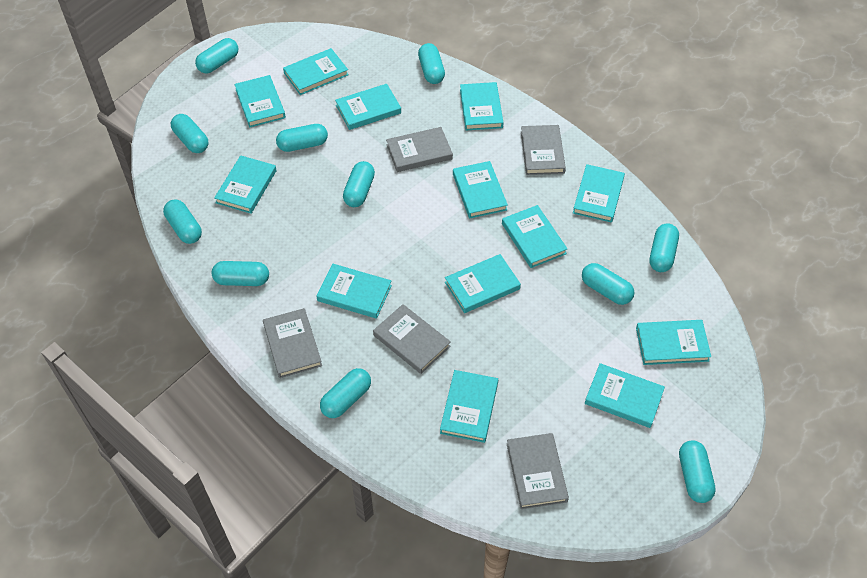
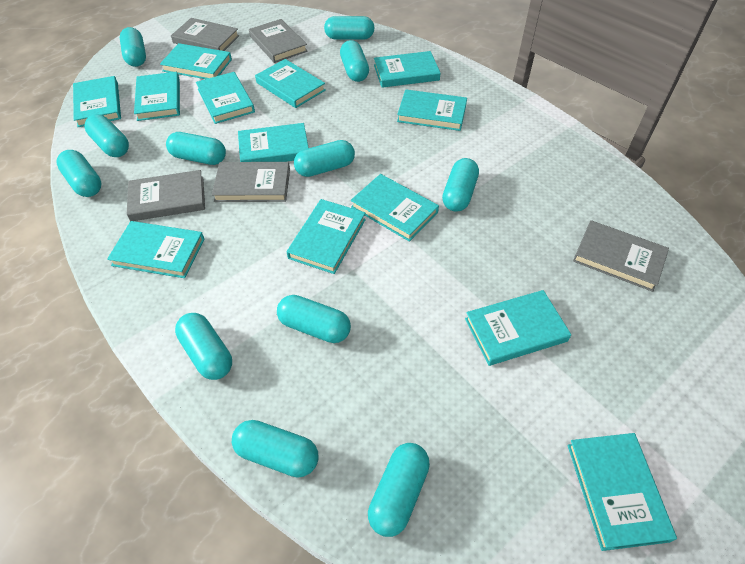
turquoise capsule: [163,199,202,244] [171,114,208,153] [195,38,238,73] [212,261,269,286] [276,124,328,152] [320,368,371,418] [343,161,375,207] [418,43,445,84] [582,263,634,305] [650,223,679,272] [679,441,716,503] = 11 -> [57,150,101,197] [84,114,129,157] [120,27,146,67] [166,132,226,165] [175,313,232,380] [232,420,319,478] [277,295,351,343] [294,140,355,177] [324,16,374,40] [340,40,369,82] [368,443,430,537] [442,158,479,212] = 12

